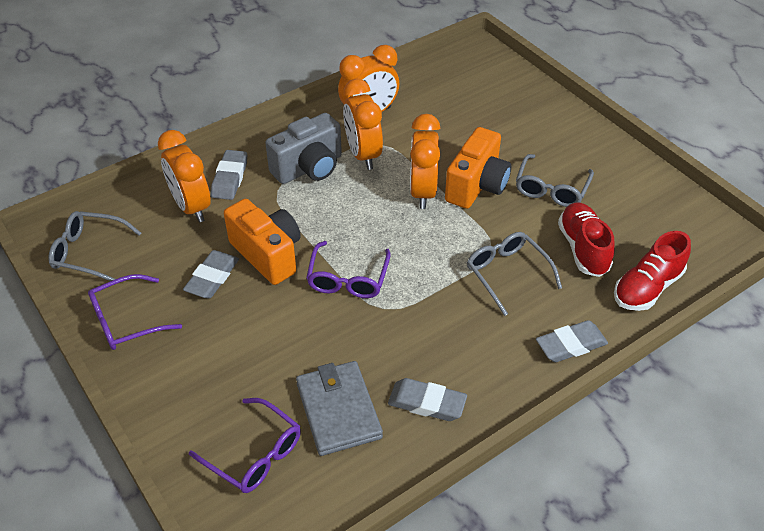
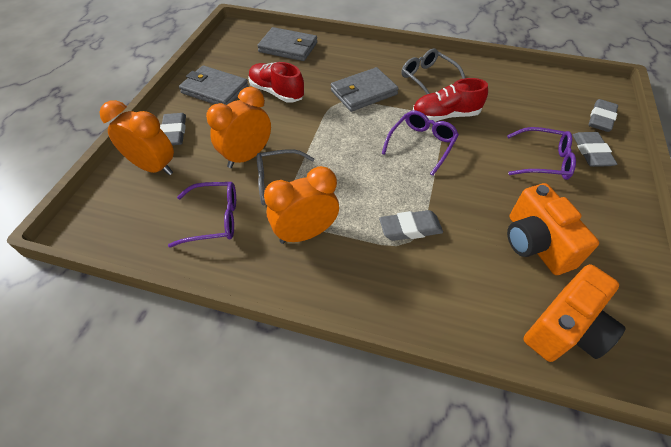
grey camera: [265,113,342,184] = 1 -> none = 0
grey glasses: [48,211,141,281] [467,232,562,316] [516,154,594,207] = 3 -> [257,149,314,205] [401,49,465,94] = 2
grey wallet: [296,361,383,456] = 1 -> [179,65,248,105] [257,27,317,61] [331,67,399,112] = 3
orange clock: [158,130,211,223] [338,45,399,112] [343,79,383,170] [410,114,441,209] = 4 -> [99,100,174,175] [206,87,271,168] [264,166,339,244] = 3

